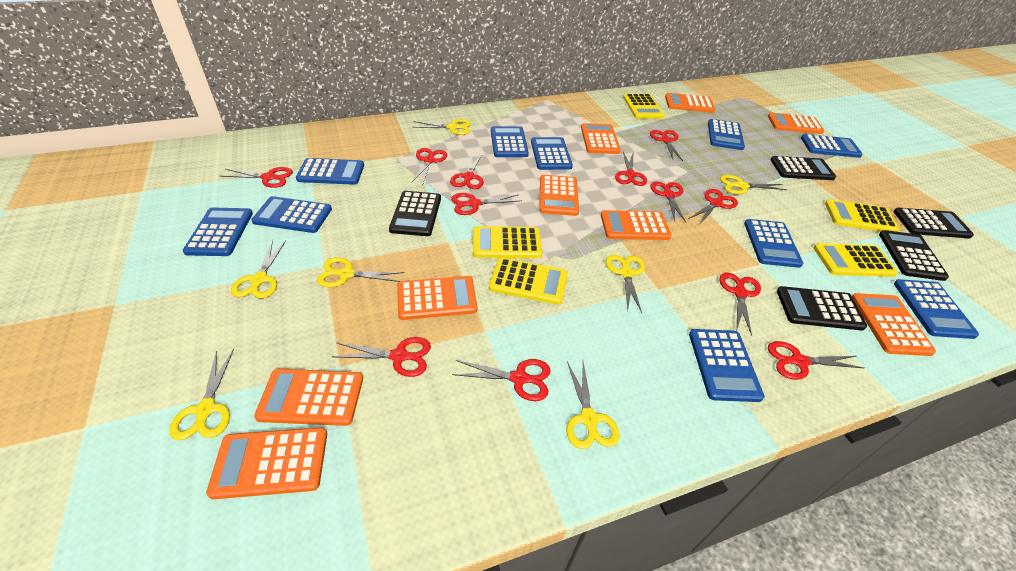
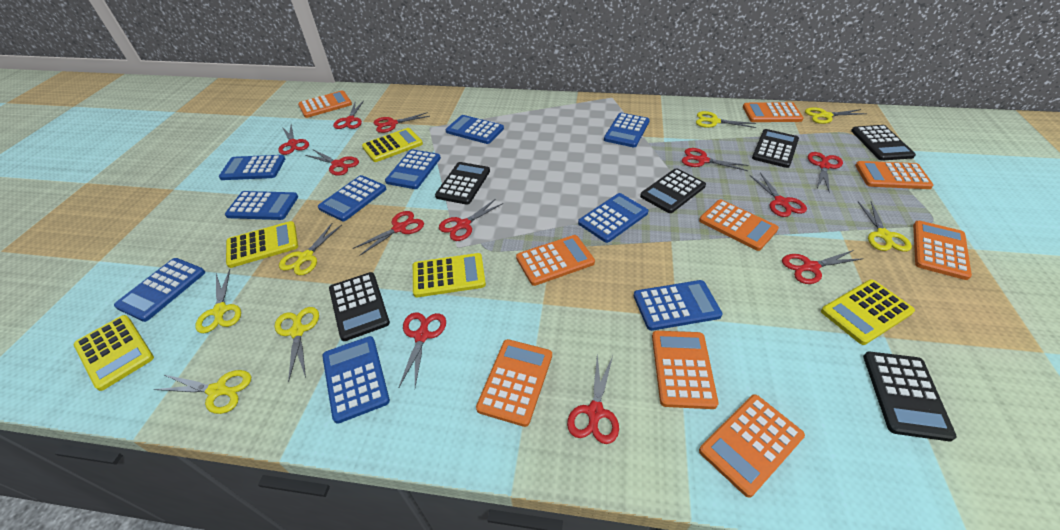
black calculator: [389,191,441,236] [771,156,836,180] [777,286,867,330] [879,230,949,281] [893,208,974,239] = 5 -> [329,272,390,341] [435,162,490,205] [640,168,706,213] [752,129,799,168] [851,125,916,161] [863,351,957,441] = 6

